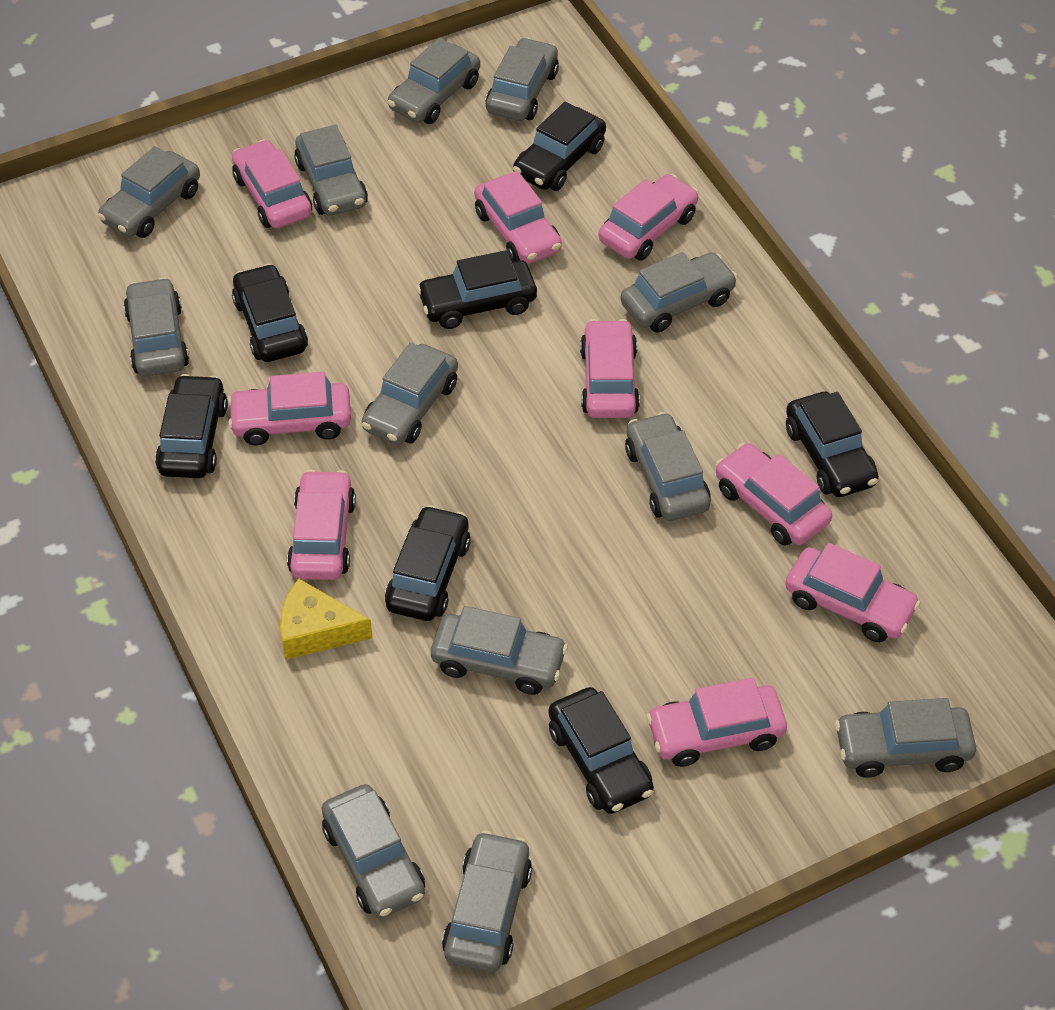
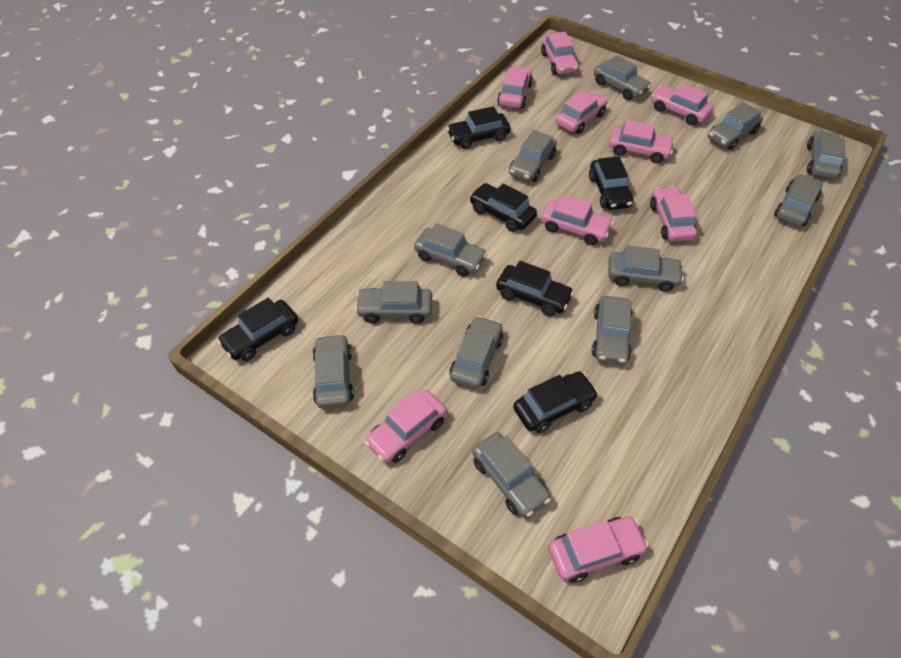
black car: [155,374,228,478] [232,264,308,362] [385,505,471,621] [416,250,537,329] [513,102,606,191] [549,687,654,814] [786,392,879,497] = 7 -> [217,298,298,361] [447,106,510,149] [469,183,537,232] [496,261,574,316] [513,371,598,433] [589,156,633,210] = 6
yellow cheese: [280,578,373,660] = 1 -> none = 0

